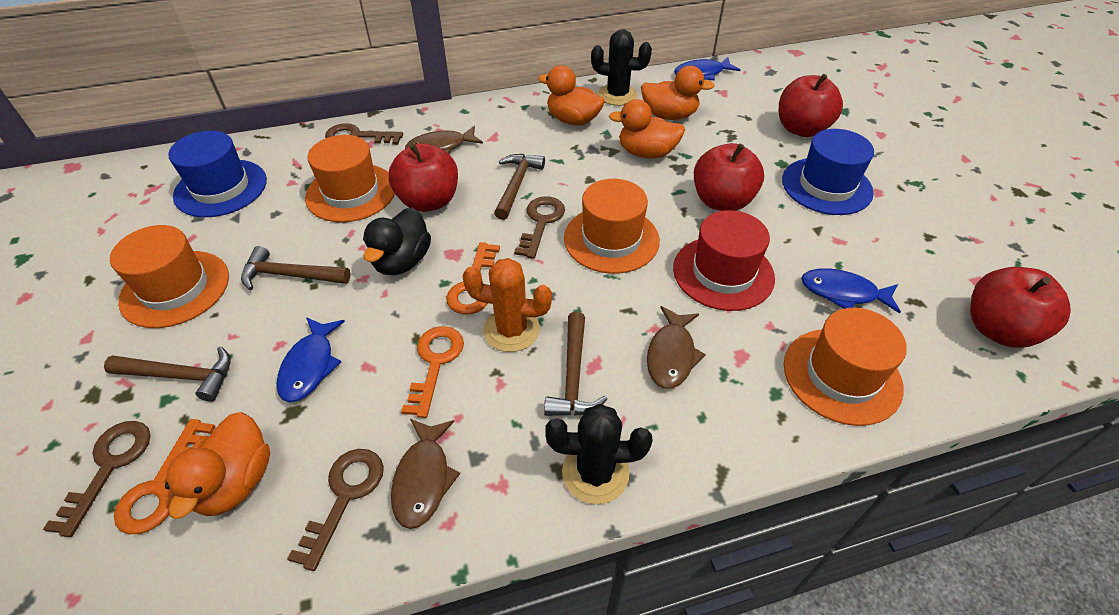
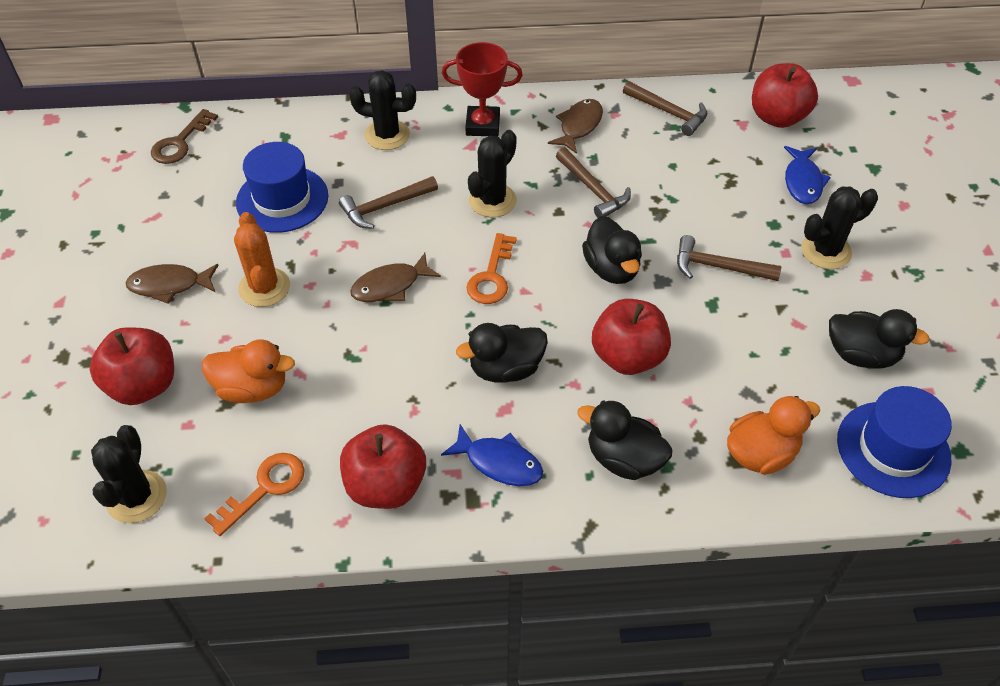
black cactus: [545,404,653,504] [591,29,652,106] = 2 -> [91,425,167,523] [349,70,416,150] [468,130,517,217] [801,186,878,269] = 4
black duck: [363,207,431,275] = 1 -> [456,323,548,382] [577,400,673,480] [582,216,642,284] [829,309,930,368] = 4
blue fish: [276,317,345,402] [674,57,741,80] [801,268,901,313] = 3 -> [441,424,543,486] [784,146,831,204] = 2
brown key: [43,421,150,537] [287,449,384,571] [325,123,403,145] [514,196,565,259] = 4 -> [151,109,218,164] = 1
orange duck: [165,412,270,519] [538,65,605,126] [609,99,685,158] [641,66,715,120] = 4 -> [202,339,295,403] [727,396,820,475] = 2
orange hat: [110,225,229,328] [305,135,395,222] [564,179,660,274] [784,308,907,426] = 4 -> none = 0
orange key: [114,419,216,534] [401,326,464,418] [446,242,500,315] = 3 -> [204,453,305,536] [466,233,517,304] = 2
red hat: [673,210,775,311] = 1 -> none = 0
red trophy: none = 0 -> [442,42,523,137] = 1

